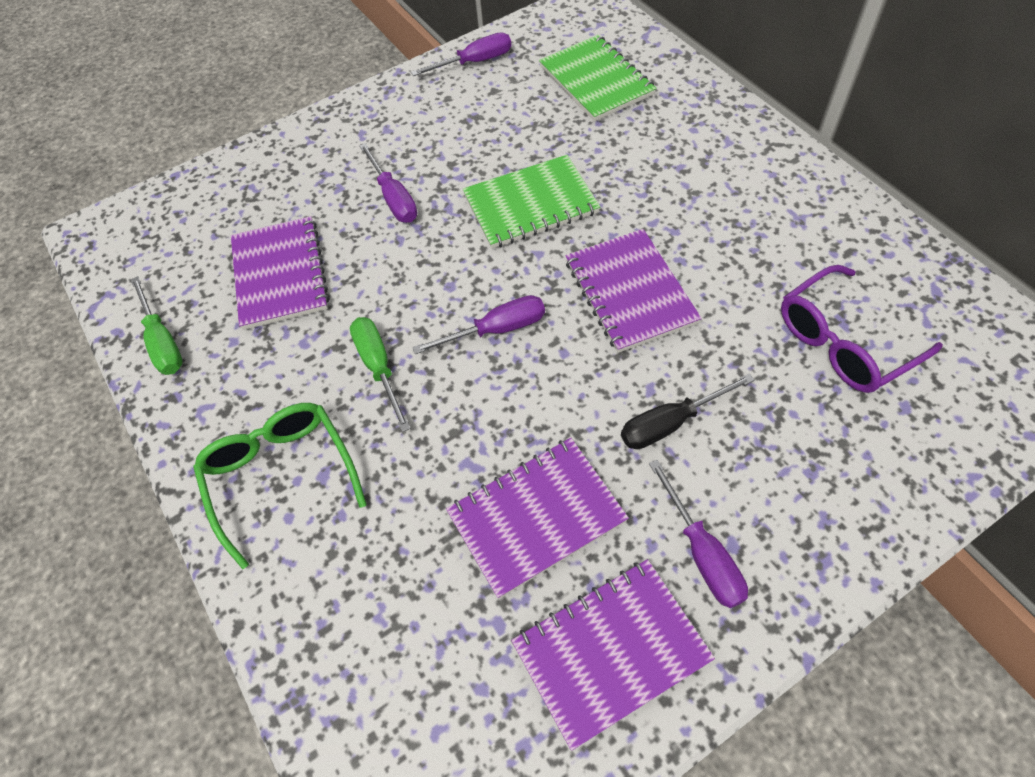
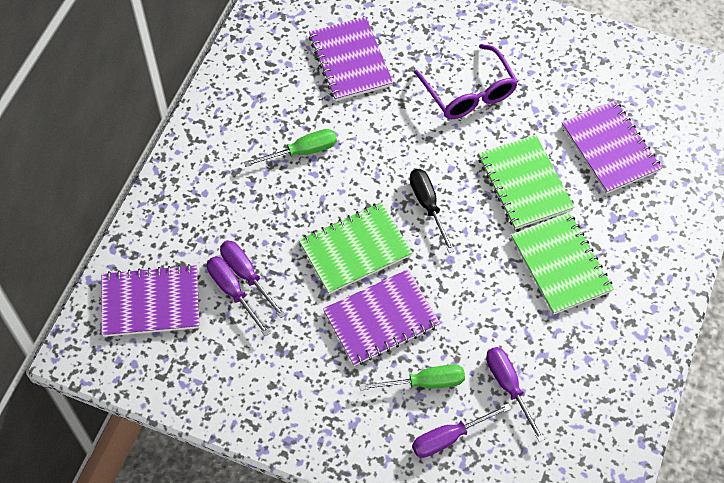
green glasses: [193,403,367,569] = 1 -> none = 0
green notebook: [463,155,600,249] [539,35,657,121] = 2 -> [299,202,412,294] [478,135,574,230] [511,212,614,315] = 3

